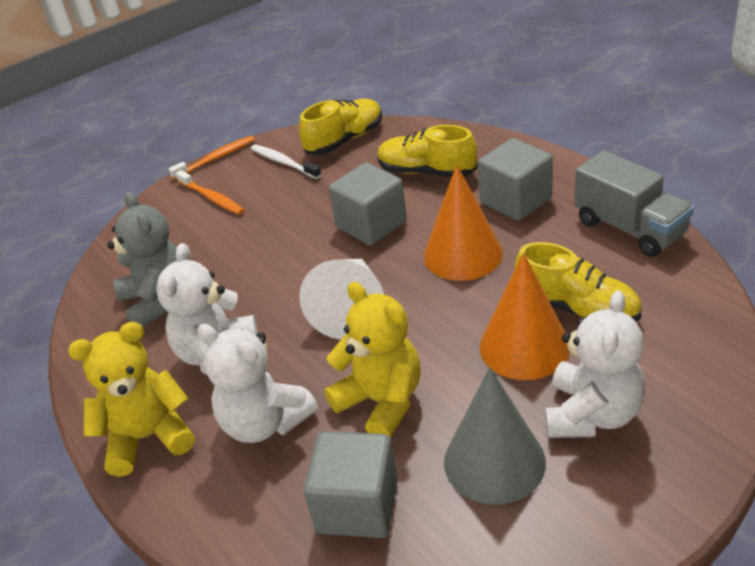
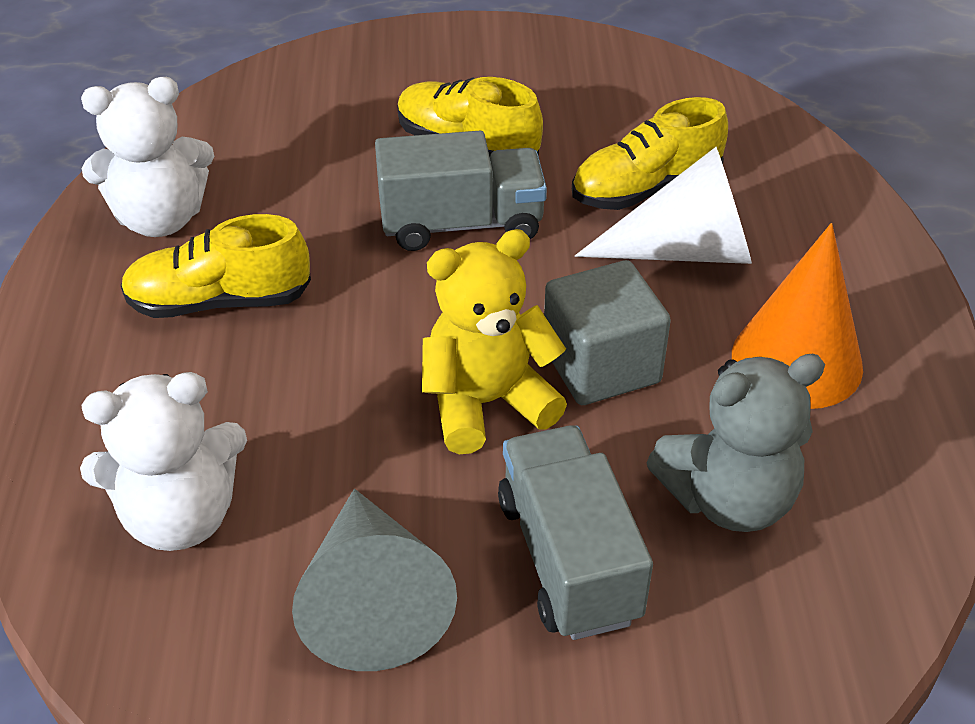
grey cube: [304,431,398,538] [329,162,407,246] [478,138,553,221] = 3 -> [544,260,671,405] = 1
grey truck: [575,150,694,257] = 1 -> [375,131,547,251] [498,425,653,640] = 2
orange cone: [424,165,503,281] [480,253,570,380] = 2 -> [732,223,863,409] = 1
orange toothbrush: [169,136,255,180] [176,170,244,215] = 2 -> none = 0
white teddy bear: [156,243,258,375] [197,324,318,443] [545,290,645,438] = 3 -> [80,372,247,551] [81,77,214,237] = 2
white toothbrush: [251,144,321,179] = 1 -> none = 0
yellow teddy bear: [68,322,195,477] [325,282,421,438] = 2 -> [422,229,567,454] = 1

